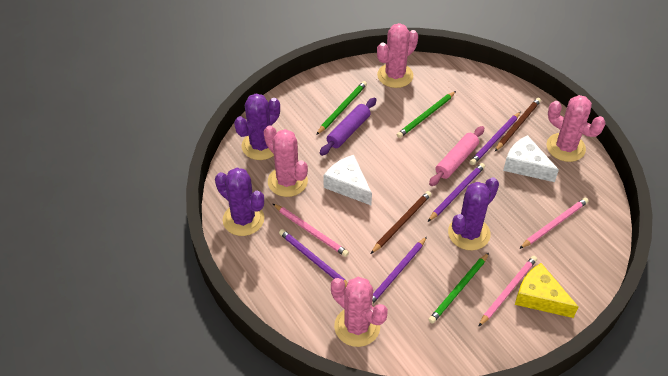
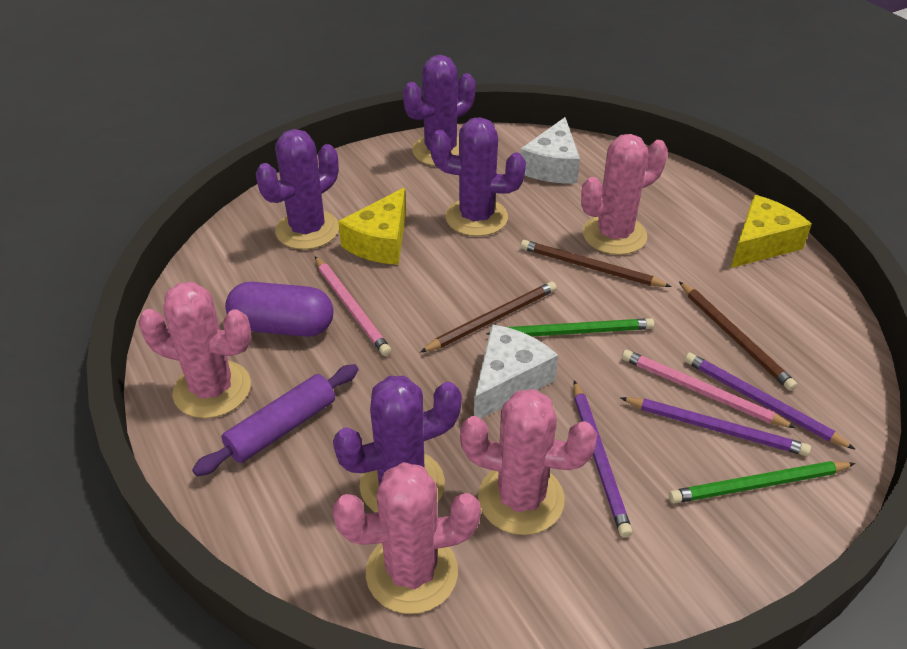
brown pencil: [371,191,432,254] [495,98,541,151] = 2 -> [420,281,557,352] [520,240,672,287] [679,281,797,391] = 3
green pencil: [316,81,367,135] [397,91,456,138] [428,253,489,324] = 3 -> [486,318,654,337] [669,461,855,504] = 2
pink pencil: [272,203,349,257] [478,256,537,327] [519,198,589,249] = 3 -> [315,256,392,356] [622,350,796,428] = 2
pink rolling pin: [429,126,484,186] = 1 -> none = 0
purple cactus: [215,168,264,236] [234,93,280,160] [448,177,499,250] = 3 -> [256,129,339,250] [333,376,462,512] [403,55,475,166] [430,117,526,236] = 4
purple capsule: none = 0 -> [225,282,334,337] = 1
purple pencil: [279,229,348,287] [372,237,427,305] [428,163,485,222] [470,112,521,165] = 4 -> [573,380,632,538] [620,397,811,456] [684,352,856,450] = 3
yellow cheese: [515,263,578,318] = 1 -> [338,188,406,265] [731,195,812,268] = 2

